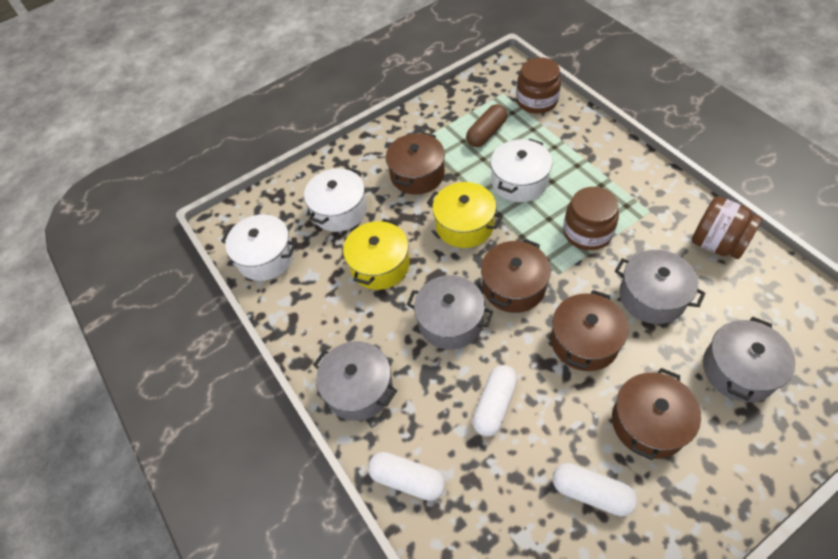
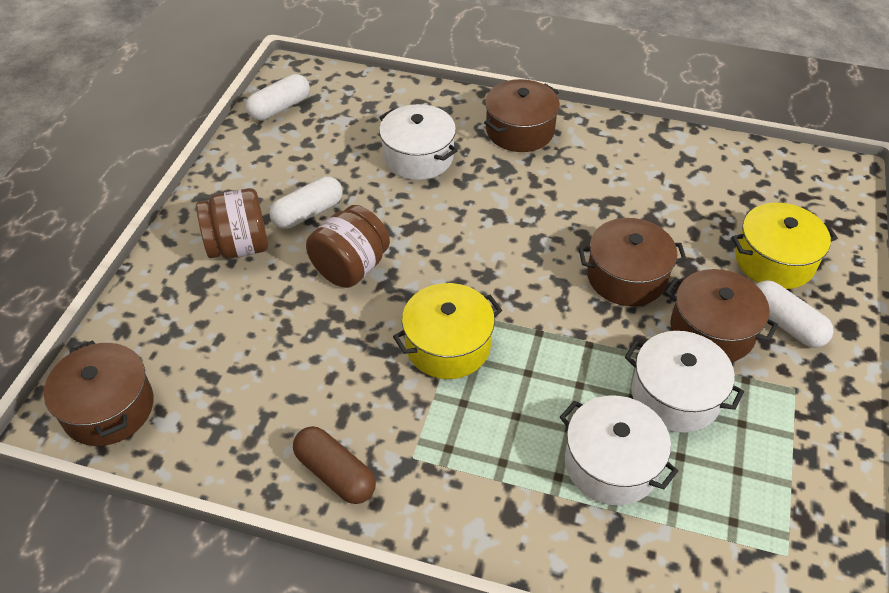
brown jar: [516,57,561,114] [563,187,619,250] [692,196,762,259] = 3 -> [196,188,268,259] [306,205,390,288] = 2
grey pot: [313,341,397,421] [407,275,493,350] [615,250,706,324] [703,317,795,402] = 4 -> none = 0

